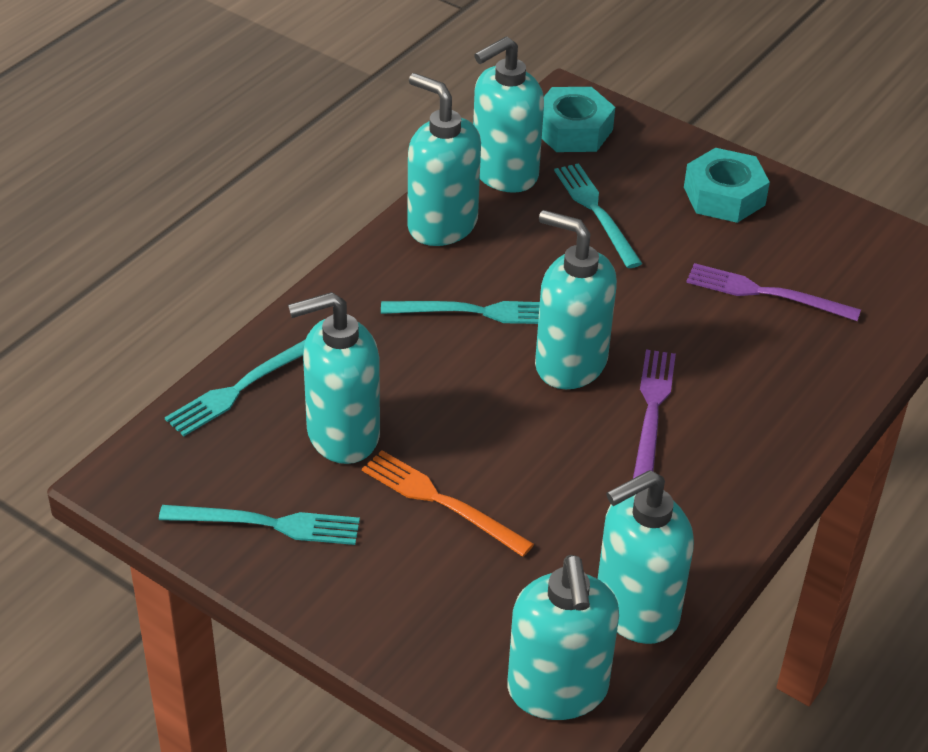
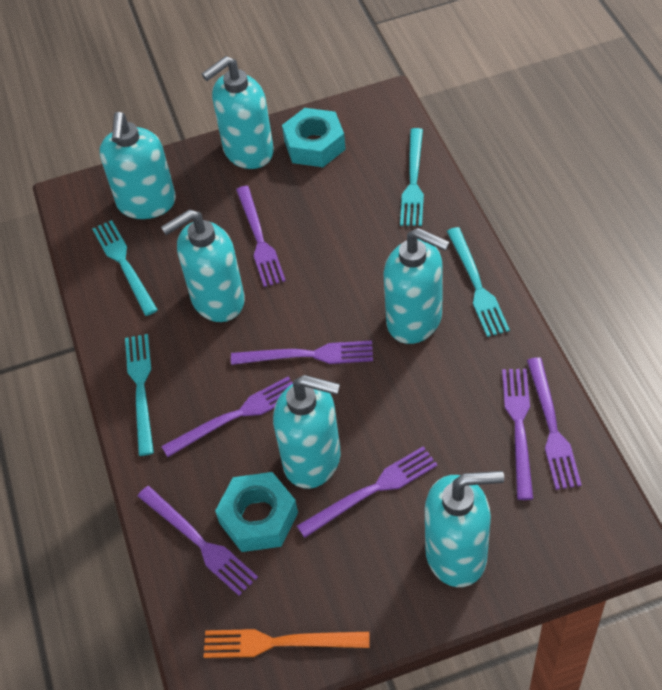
purple fork: [633,350,676,478] [686,263,861,321] = 2 -> [138,486,258,596] [161,377,293,457] [231,340,373,365] [236,186,286,287] [297,446,438,538] [502,369,533,500] [527,357,582,490] = 7

